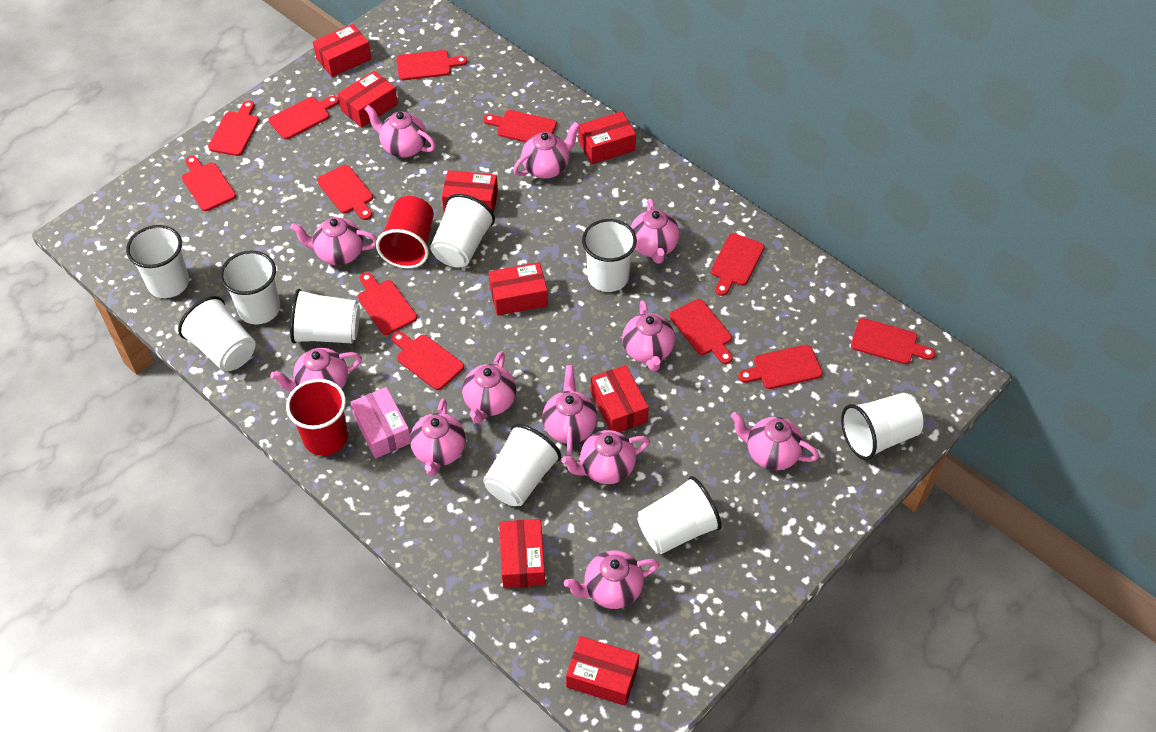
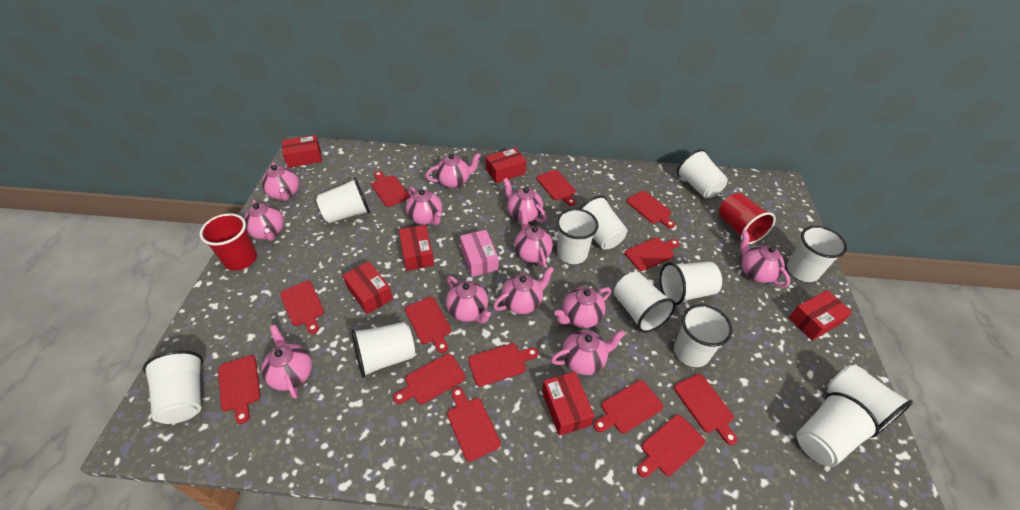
red box: [313,24,371,77] [338,71,398,128] [442,170,498,213] [489,262,548,316] [499,519,545,588] [566,636,639,706] [578,112,636,164] [591,365,649,432] = 8 -> [282,135,322,168] [343,261,393,314] [399,225,434,271] [486,147,526,183] [542,372,595,436] [789,290,852,341] = 6
red cutting board: [182,156,236,211] [208,101,259,156] [269,96,339,139] [317,165,373,220] [358,272,417,335] [392,332,464,390] [396,50,467,80] [483,110,557,142] [670,299,733,364] [711,233,765,296] [738,345,823,389] [851,318,935,364] = 12 -> [218,355,260,424] [280,281,324,334] [371,171,410,207] [393,354,465,404] [405,297,451,353] [447,387,501,462] [468,343,538,386] [536,170,576,206] [594,380,663,433] [625,238,680,271] [627,191,675,228] [637,415,705,478] [674,374,737,445] = 13
white cup: [126,225,189,298] [178,296,256,372] [220,251,280,325] [290,289,360,344] [430,194,495,267] [483,424,561,506] [582,219,637,292] [637,476,722,554] [841,393,923,460] = 9 -> [143,350,203,424] [316,178,370,223] [351,322,415,378] [556,208,599,264] [579,196,628,249] [614,272,676,333] [660,261,722,305] [674,304,733,367] [677,149,728,198] [787,226,847,282] [796,392,879,467] [827,365,913,436] = 12

